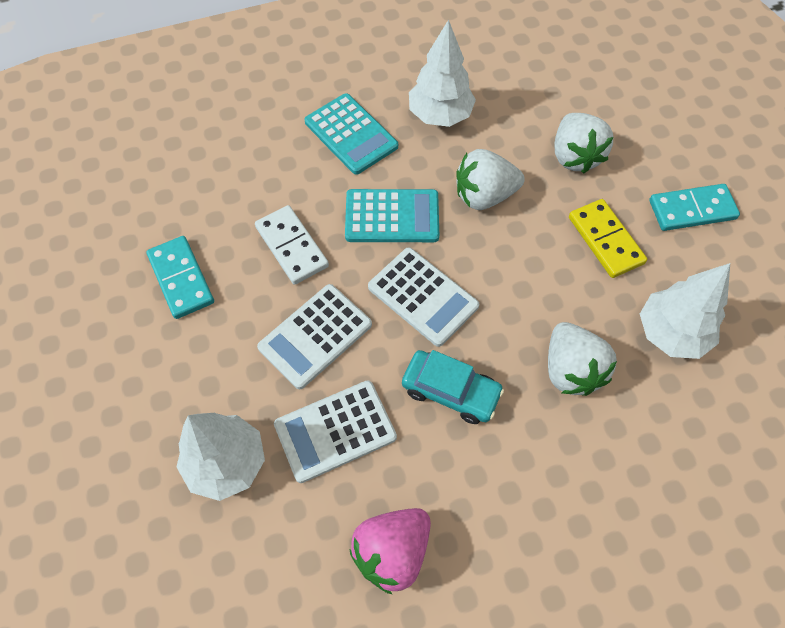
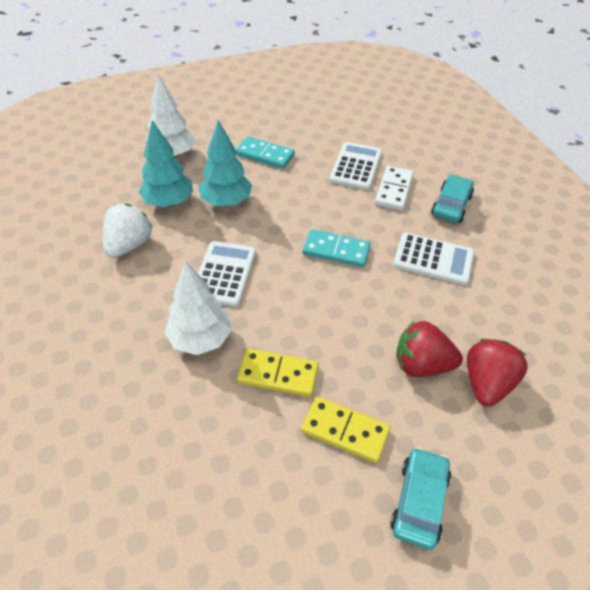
pink strawberry: [350,508,431,595] = 1 -> none = 0
red strawberry: none = 0 -> [396,321,463,377] [467,339,528,407] = 2
turquoise calculator: [304,93,398,175] [345,189,439,242] = 2 -> none = 0
turquoise car: [402,350,504,424] = 1 -> [390,447,451,550] [431,175,474,223] = 2
turquoise tree: none = 0 -> [139,120,193,207] [199,120,252,206] = 2
white strawberry: [456,149,525,210] [548,322,617,396] [555,113,613,174] = 3 -> [103,204,153,258] = 1
white tree: [177,413,265,501] [409,19,476,127] [640,263,730,359] = 3 -> [146,74,195,158] [164,260,232,355] = 2
yellow domino: [569,199,647,278] = 1 -> [237,348,319,397] [301,396,390,463] = 2

